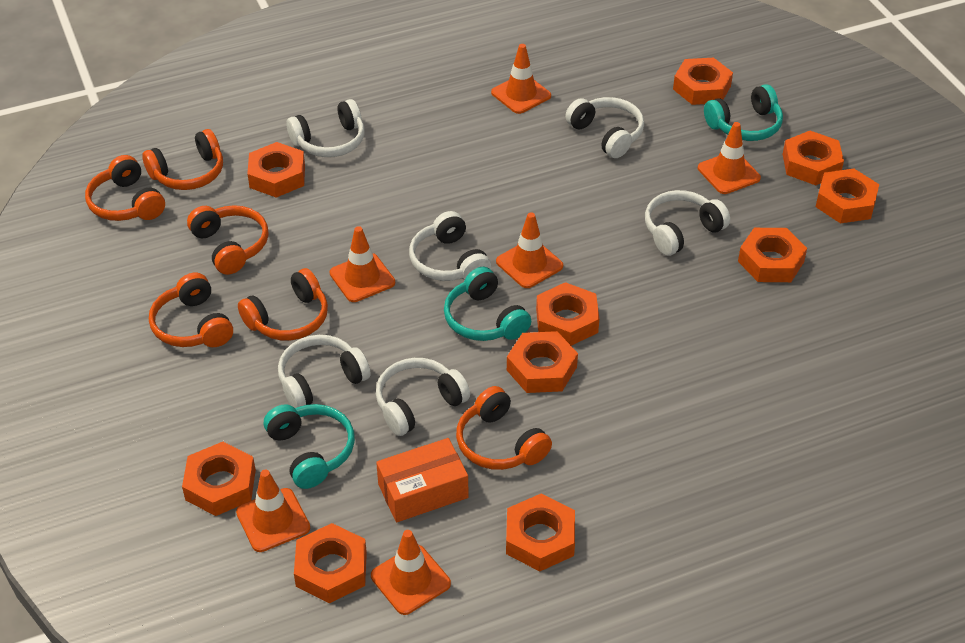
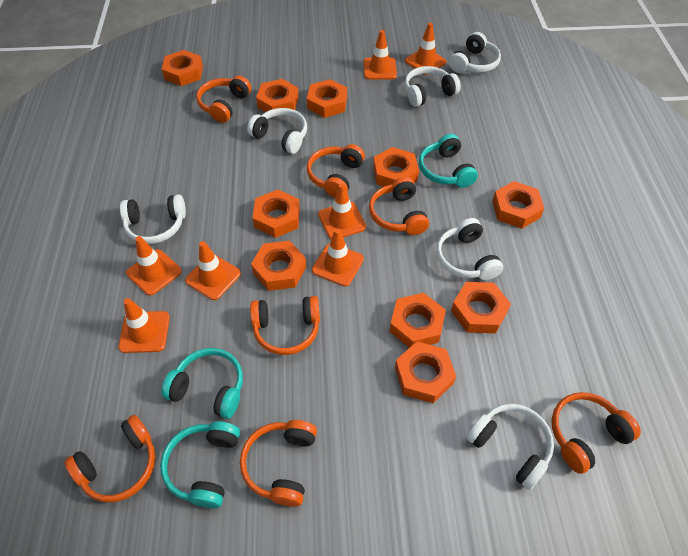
orange box: [376,438,468,522] = 1 -> none = 0
orange headphones: [85,155,165,221] [142,129,223,190] [149,272,233,347] [187,205,268,275] [238,268,328,341] [456,386,552,470] = 6 -> [65,415,156,502] [196,76,251,123] [240,420,317,507] [250,296,320,355] [307,144,365,198] [369,177,429,235] [551,392,641,474] = 7
orange traffic cone: [236,470,310,552] [330,226,395,302] [371,530,451,615] [491,44,551,114] [496,212,563,288] [698,122,761,194] = 6 -> [118,298,170,353] [126,236,182,295] [185,241,241,300] [312,228,364,287] [318,183,366,239] [364,30,397,79] [405,23,446,75] = 7

